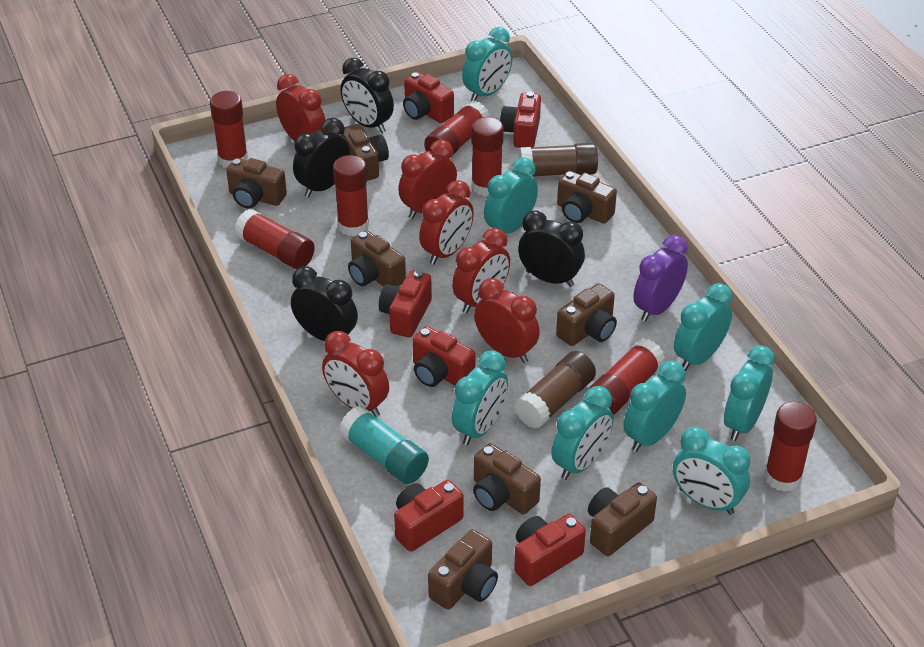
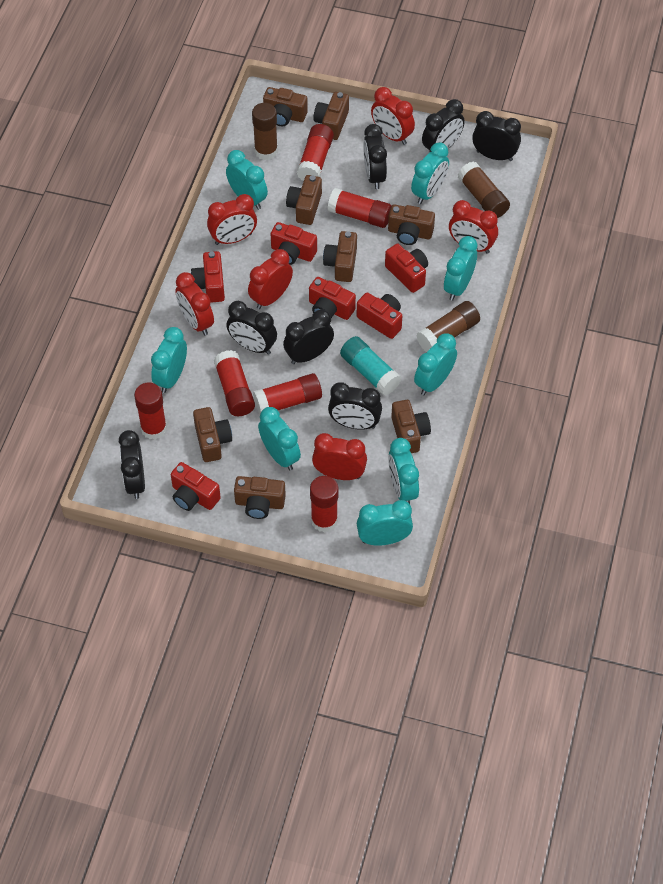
black clock: [291,266,358,341] [293,118,350,197] [341,58,394,133] [518,211,585,287] = 4 -> [119,430,145,499] [227,301,277,355] [283,309,334,364] [328,382,382,430] [363,124,387,189] [422,99,465,153] [472,111,521,161] = 7
brown glue stick: [514,351,596,429] [519,143,598,177] = 2 -> [252,103,278,160] [417,301,480,352] [458,162,510,218] = 3
purple clock: [634,235,688,322] = 1 -> none = 0
red glue stick: [210,91,248,168] [234,209,315,269] [333,155,369,236] [424,101,490,158] [471,117,504,196] [588,339,665,415] [764,402,817,492] = 7 -> [134,382,167,440] [214,350,255,416] [253,373,322,415] [297,124,334,181] [310,476,338,533] [328,188,392,228] = 6

